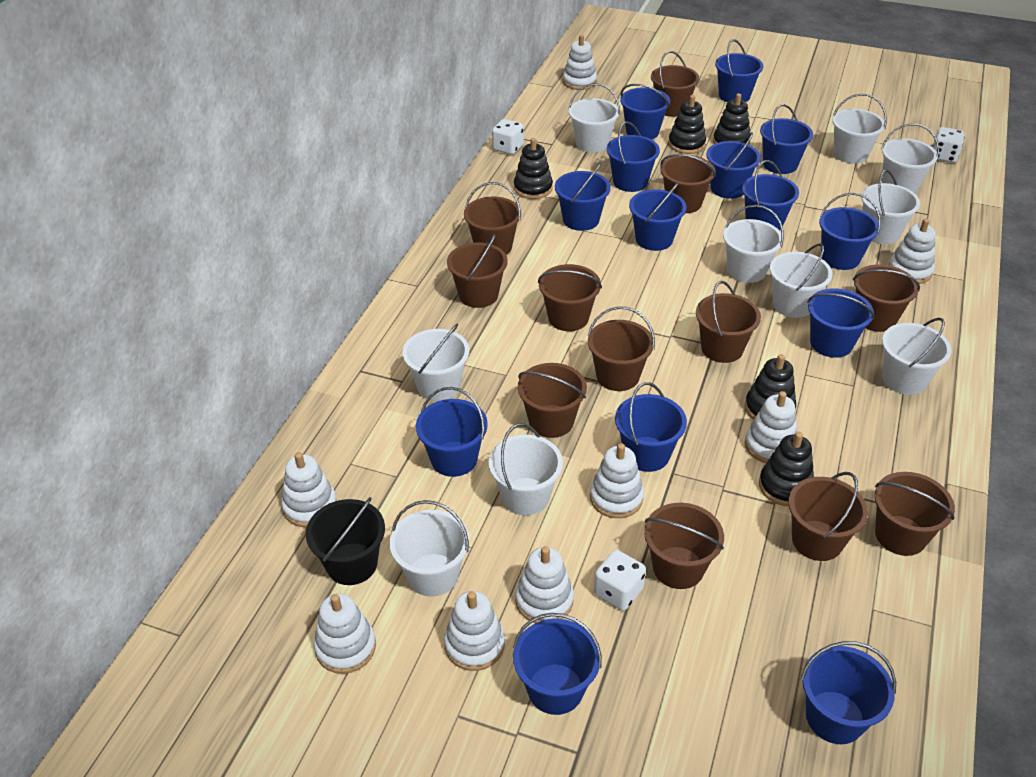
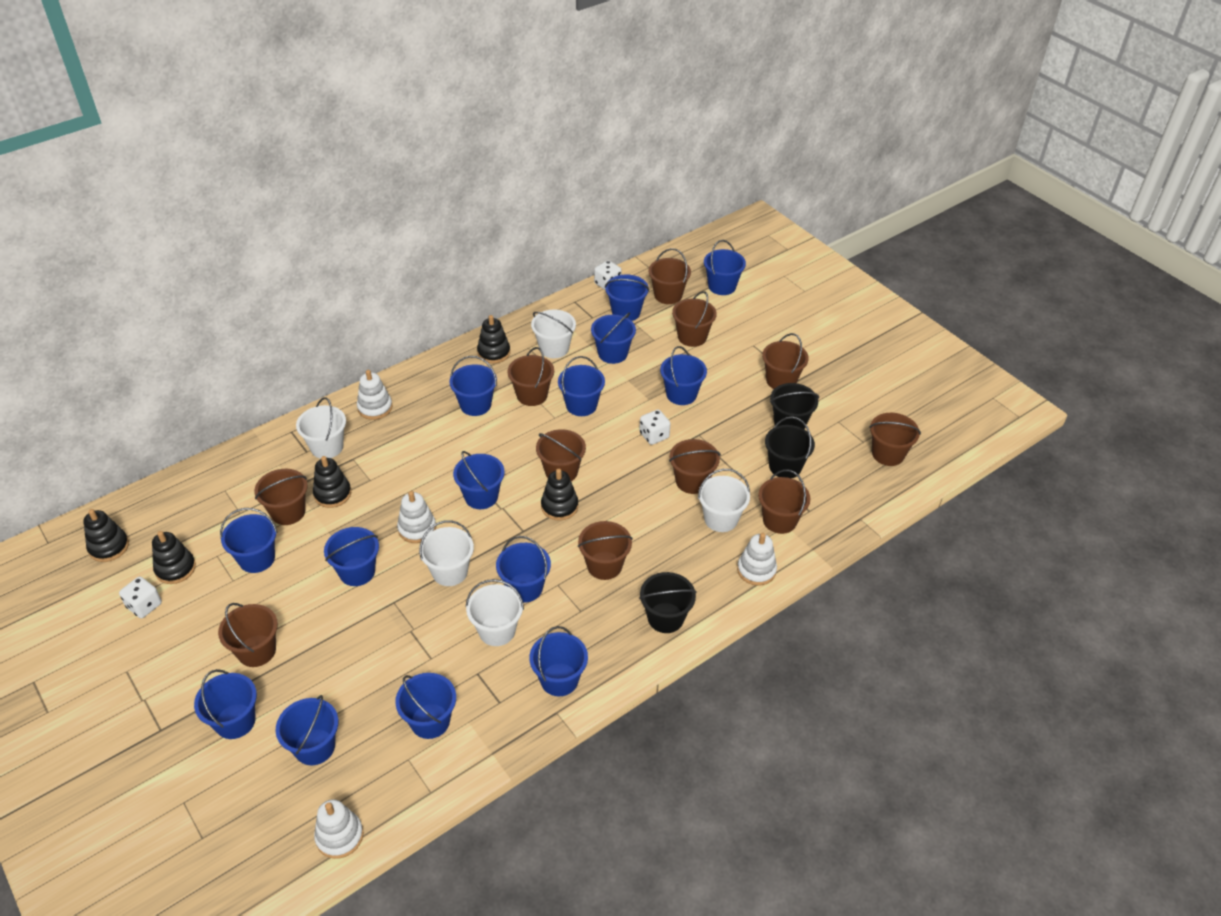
black bucket: [306,497,385,585] = 1 -> [639,572,697,633] [765,417,815,478] [770,383,819,429] = 3
brown bucket: [447,234,508,308] [464,182,521,255] [518,363,587,438] [538,264,602,331] [588,306,655,391] [644,503,724,589] [651,51,699,117] [660,154,716,213] [696,281,761,363] [789,472,868,561] [853,264,920,332] [874,472,955,556] = 12 -> [218,603,278,667] [254,469,308,525] [507,347,554,406] [536,429,586,481] [578,521,632,580] [649,248,691,304] [669,439,720,494] [672,291,717,347] [758,470,811,534] [762,333,809,389] [869,413,921,466] = 11
white bucket: [389,500,469,597] [402,324,469,401] [489,423,563,515] [568,83,620,152] [723,205,784,283] [770,244,832,318] [832,94,887,164] [861,169,920,244] [881,123,939,193] [882,317,952,395] = 10 -> [296,397,346,459] [419,520,474,586] [466,579,524,646] [531,310,576,358] [698,469,750,532] = 5
white stacking toy: [281,452,337,527] [314,594,376,674] [444,591,505,671] [515,546,574,623] [563,35,597,90] [590,443,644,518] [745,391,797,463] [889,218,936,284] = 8 -> [314,799,363,859] [357,370,393,420] [397,491,436,543] [737,533,777,586] = 4

